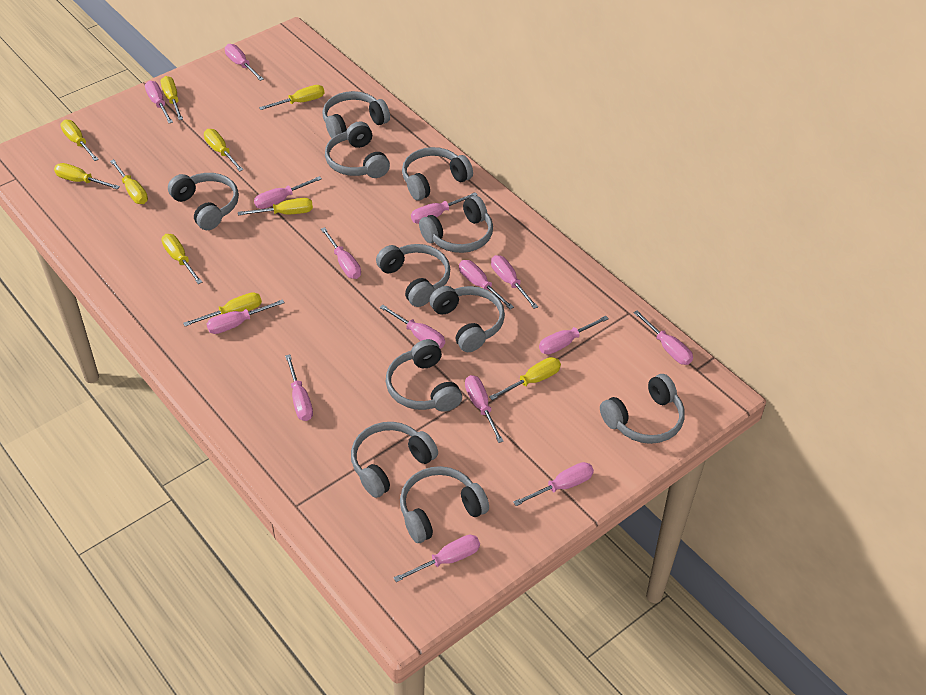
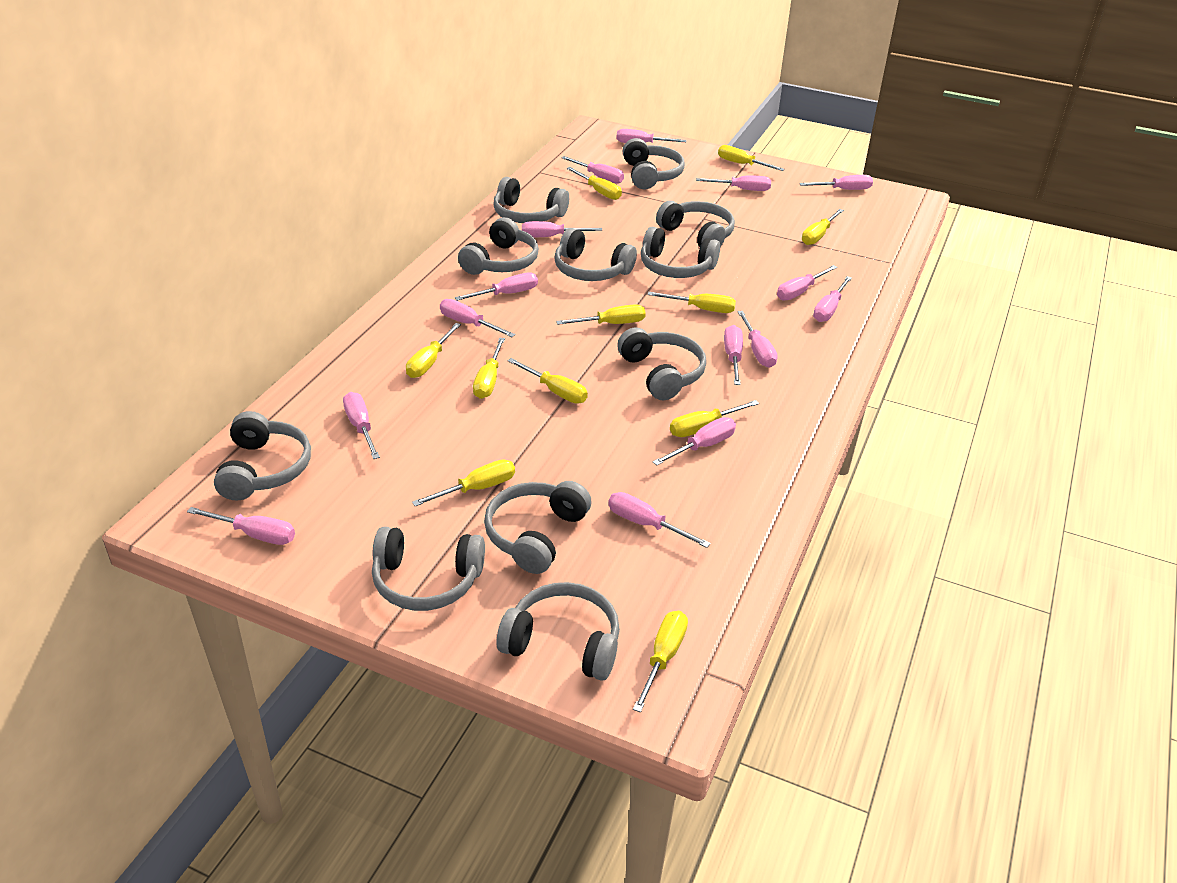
yellow screwdriver: [54,163,120,189] [60,120,99,161] [110,159,148,204] [161,76,183,120] [162,234,202,284] [183,292,262,326] [204,129,244,171] [238,198,313,215] [259,85,325,110] [489,357,561,400] = 10 -> [406,323,461,378] [412,459,515,506] [473,338,505,399] [507,358,588,403] [556,304,646,325] [567,167,622,200] [633,611,688,712] [647,292,736,313] [670,400,759,437] [718,145,785,171] [802,209,844,245] = 11

